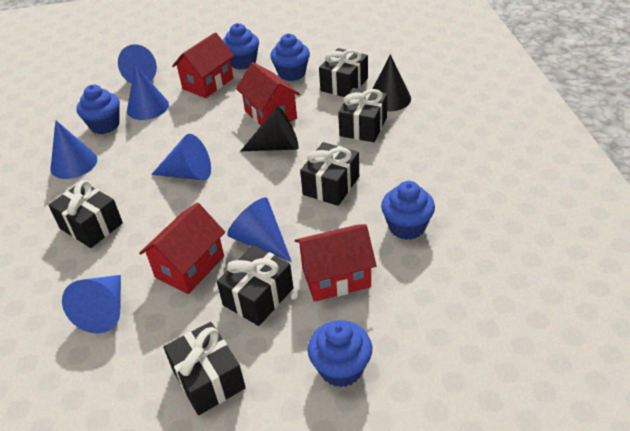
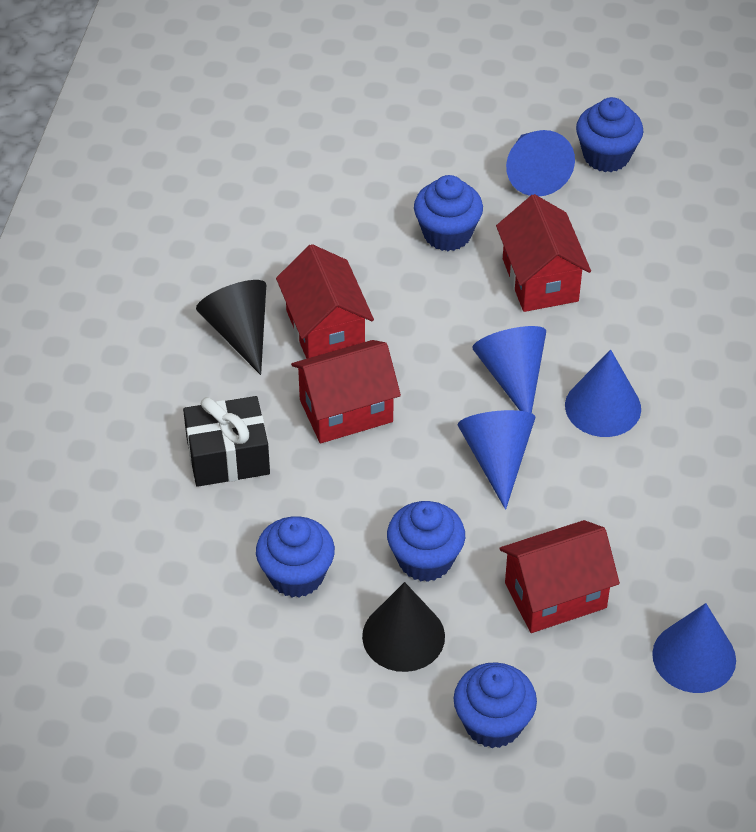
black gift: [49,180,123,248] [164,322,246,415] [217,245,293,326] [300,142,359,206] [319,48,368,97] [338,88,387,142] = 6 -> [183,396,270,487] = 1
blue cone: [51,120,97,179] [62,275,121,333] [118,44,157,84] [127,65,169,120] [151,134,211,180] [227,197,292,262] = 6 -> [458,410,536,510] [472,326,546,413] [506,130,575,196] [565,349,641,437] [652,603,736,693] = 5

